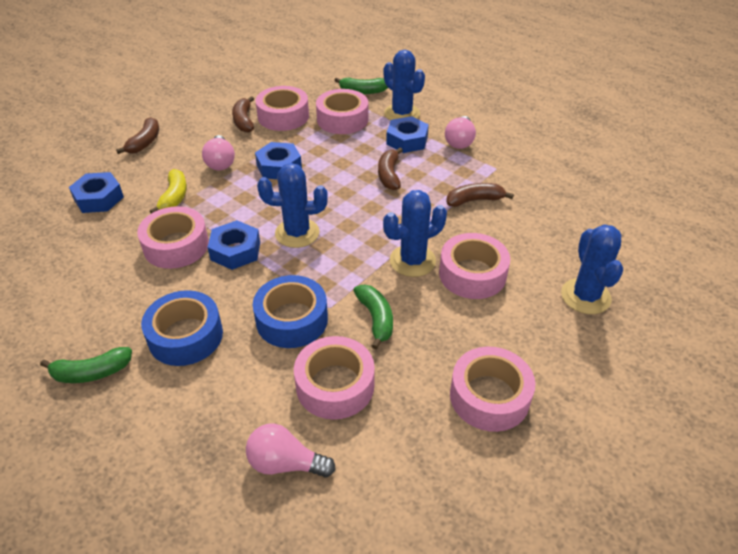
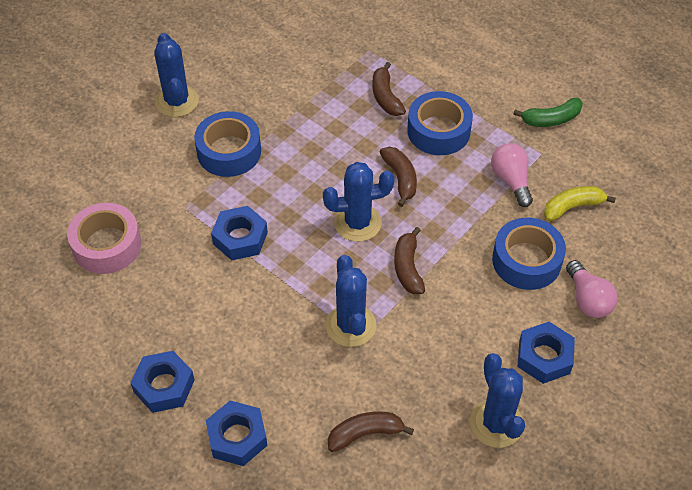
blue tape: [141,290,223,366] [253,275,328,348] = 2 -> [194,111,261,177] [407,91,473,155] [492,218,566,290] = 3
green banana: [40,347,132,383] [334,77,388,94] [353,285,393,349] = 3 -> [513,98,583,127] = 1
pink light bulb: [202,135,235,170] [246,424,336,478] [445,116,476,149] = 3 -> [491,143,533,207] [566,260,618,318] = 2
pink tape: [137,206,209,269] [255,86,309,131] [294,336,375,420] [316,89,368,134] [439,233,510,299] [450,347,535,432] = 6 -> [67,203,141,274] = 1

